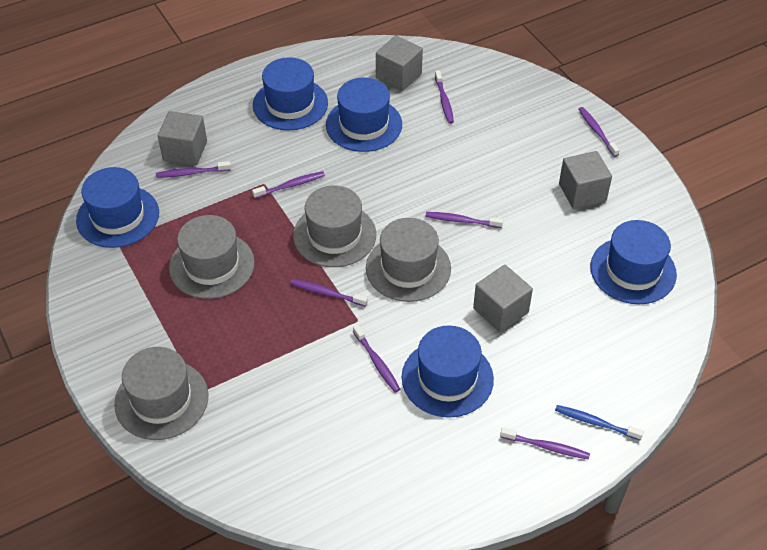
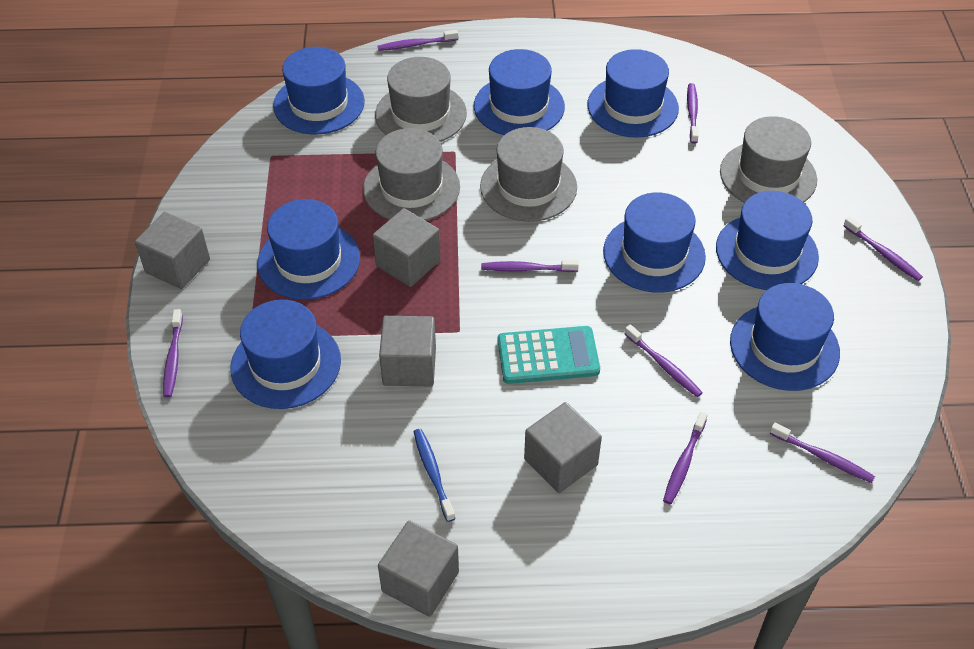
blue hat: [76,167,159,248] [253,57,328,130] [326,78,402,152] [402,326,494,418] [590,220,677,304] = 5 -> [231,300,341,409] [257,199,360,300] [273,47,365,134] [474,49,565,135] [587,49,679,138] [603,193,706,293] [716,191,819,290] [730,283,840,391] = 8
grey cube: [158,111,207,166] [376,35,423,91] [473,265,533,332] [559,151,612,209] = 4 -> [135,212,210,289] [373,208,441,287] [378,520,459,617] [379,316,436,386] [524,402,602,493] = 5
turquoise calculator: none = 0 -> [498,326,600,384] = 1

